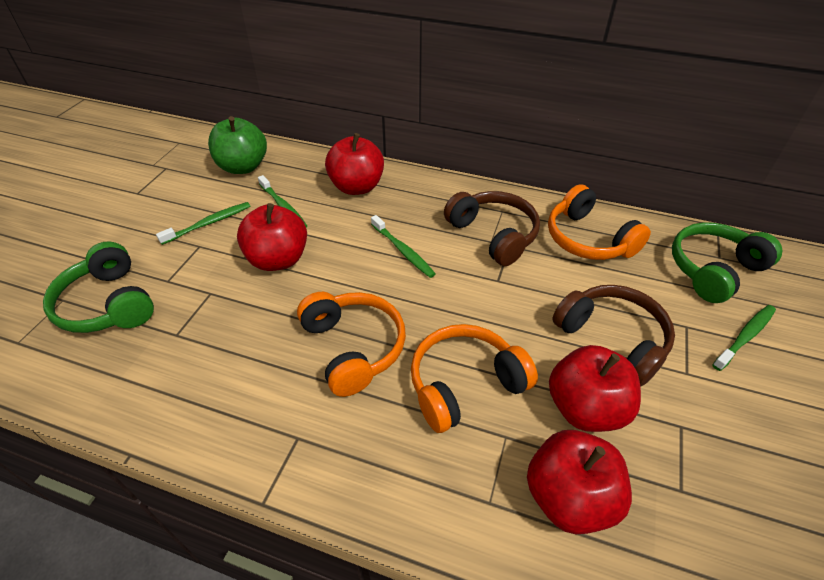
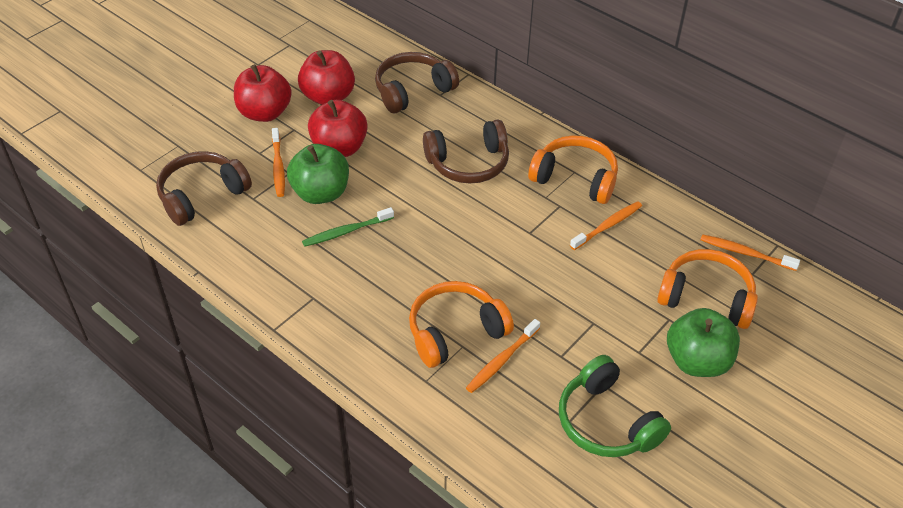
brown headphones: [444,191,540,266] [552,285,675,387] = 2 -> [156,151,252,226] [375,52,459,113] [423,120,509,184] = 3
green apple: [208,116,267,174] = 1 -> [287,144,349,204] [667,308,740,377] = 2
green headphones: [43,242,154,333] [672,222,782,303] = 2 -> [559,355,671,457] = 1
green toothbrush: [156,202,250,245] [258,175,307,228] [371,215,436,278] [712,305,776,371] = 4 -> [302,207,394,247] = 1
orange toothbrush: none = 0 -> [272,128,285,197] [466,319,540,393] [570,201,642,250] [700,234,800,271] = 4
red apple: [237,203,307,271] [325,133,384,195] [527,430,632,534] [549,345,641,432] = 4 -> [234,64,292,122] [298,50,355,105] [308,100,368,157] = 3

